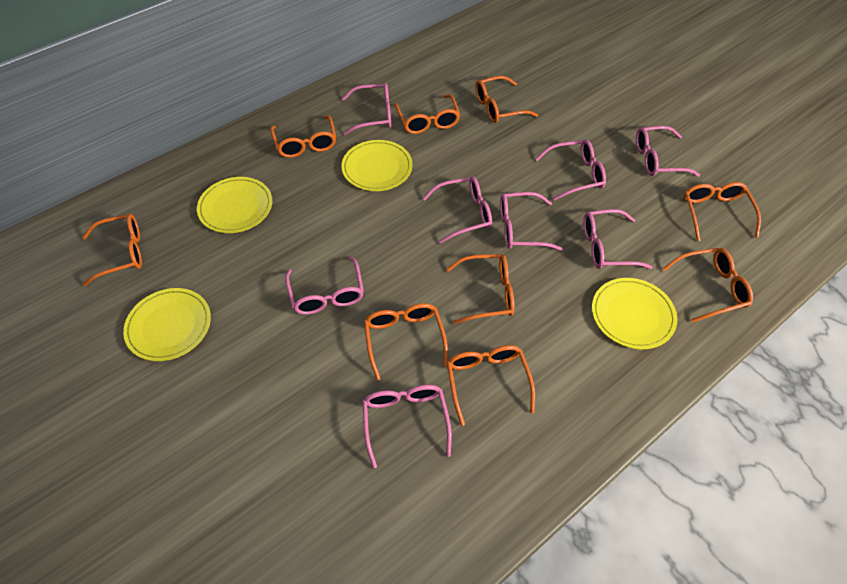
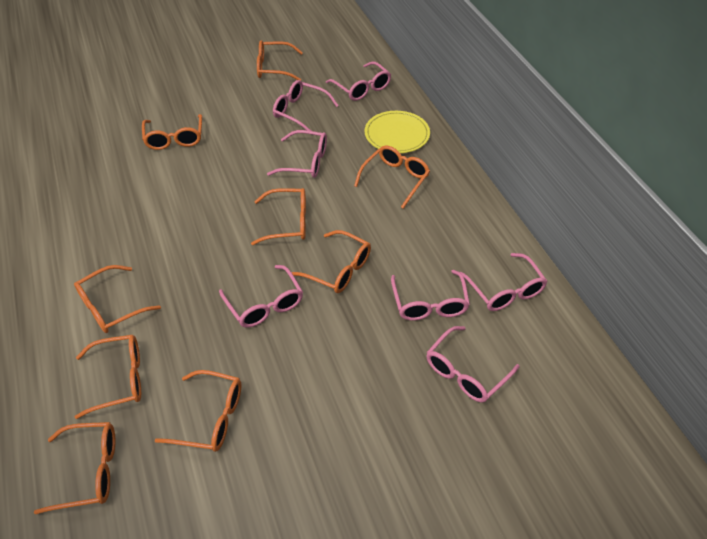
pink glasses: [285,256,364,315] [342,83,391,135] [362,385,452,468] [422,177,492,243] [500,192,562,251] [536,139,606,201] [583,209,652,269] [636,126,700,177] = 8 -> [219,265,303,328] [267,130,327,178] [273,80,339,135] [326,61,391,101] [391,270,470,321] [426,326,519,403] [460,253,548,311] = 7
yellow plate: [123,288,211,361] [197,177,272,233] [341,140,413,191] [592,278,677,349] = 4 -> [364,111,430,153] = 1

